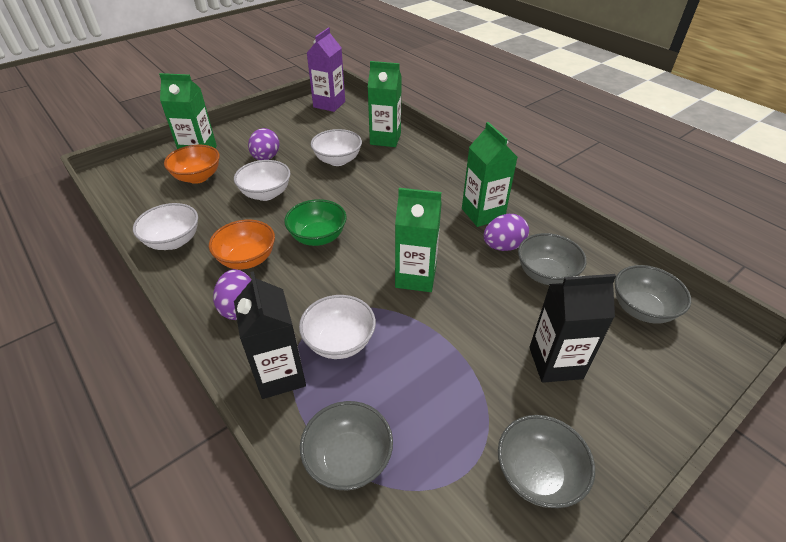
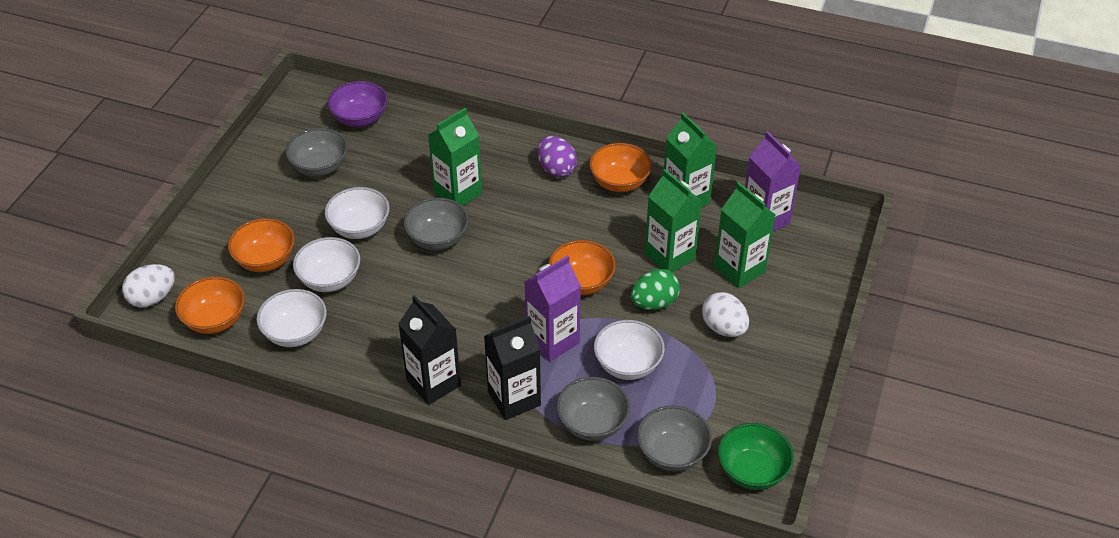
green egg: none = 0 -> [631,269,680,310] = 1
orange bowl: [164,145,220,184] [209,220,275,269] = 2 -> [175,276,245,334] [228,218,295,272] [549,240,616,295] [589,143,652,192] = 4
purple bowl: none = 0 -> [328,81,388,127] = 1
purple carton: [307,28,345,112] = 1 -> [525,255,581,362] [745,131,801,232] = 2
purple egg: [213,269,251,320] [248,128,280,160] [483,214,529,251] = 3 -> [538,136,577,178] = 1
white egg: none = 0 -> [122,264,175,307] [702,292,749,337] = 2

